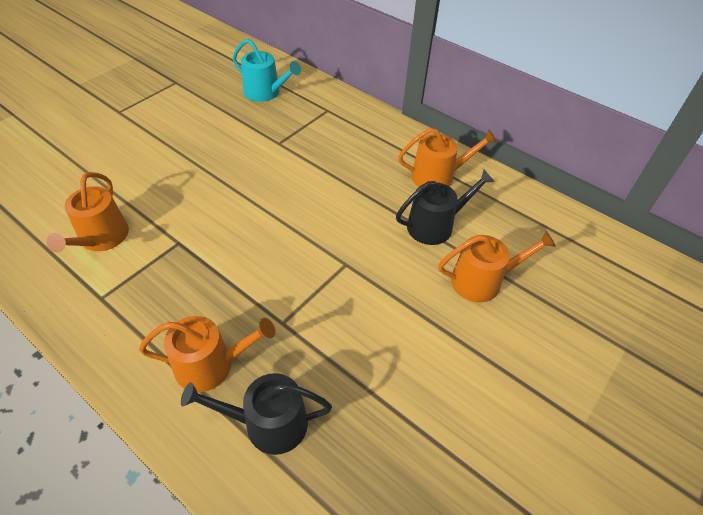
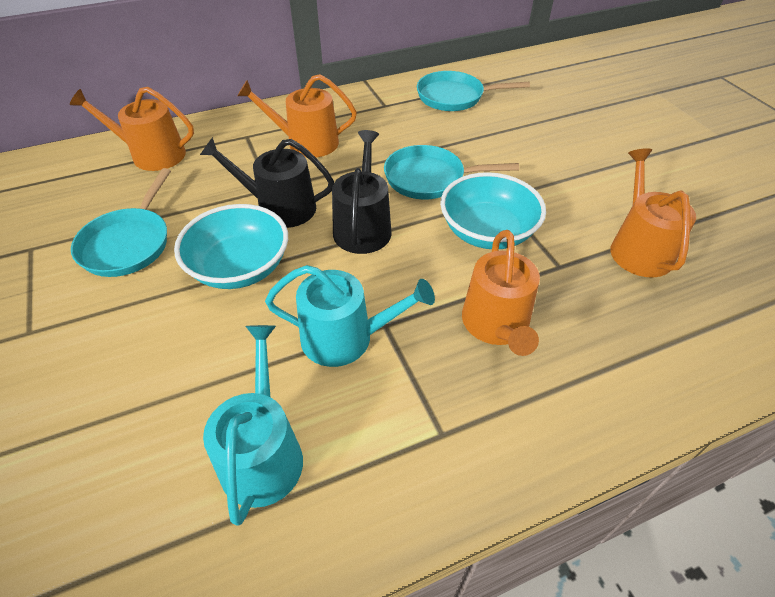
turquoise bowl: none = 0 -> [174,204,288,289] [440,172,546,249] = 2
turquoise pan: none = 0 -> [71,168,171,277] [384,145,519,200] [417,71,530,111] = 3
turquoise watering can: [232,39,301,102] = 1 -> [203,325,303,525] [265,265,435,367] = 2

